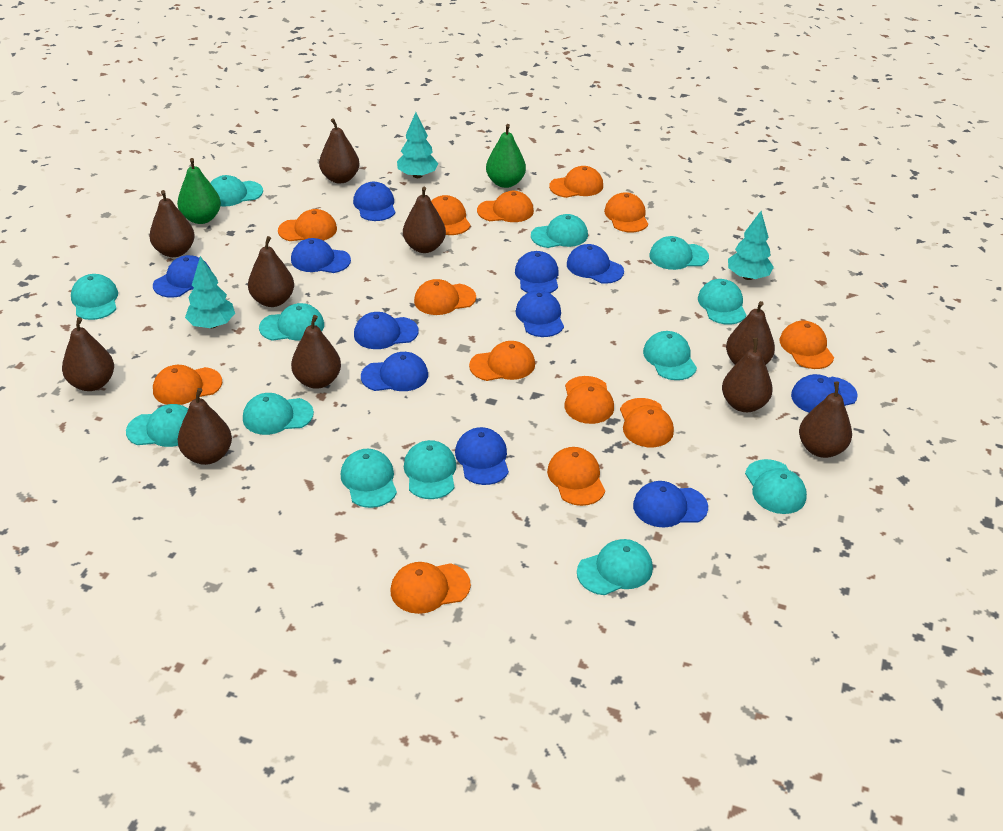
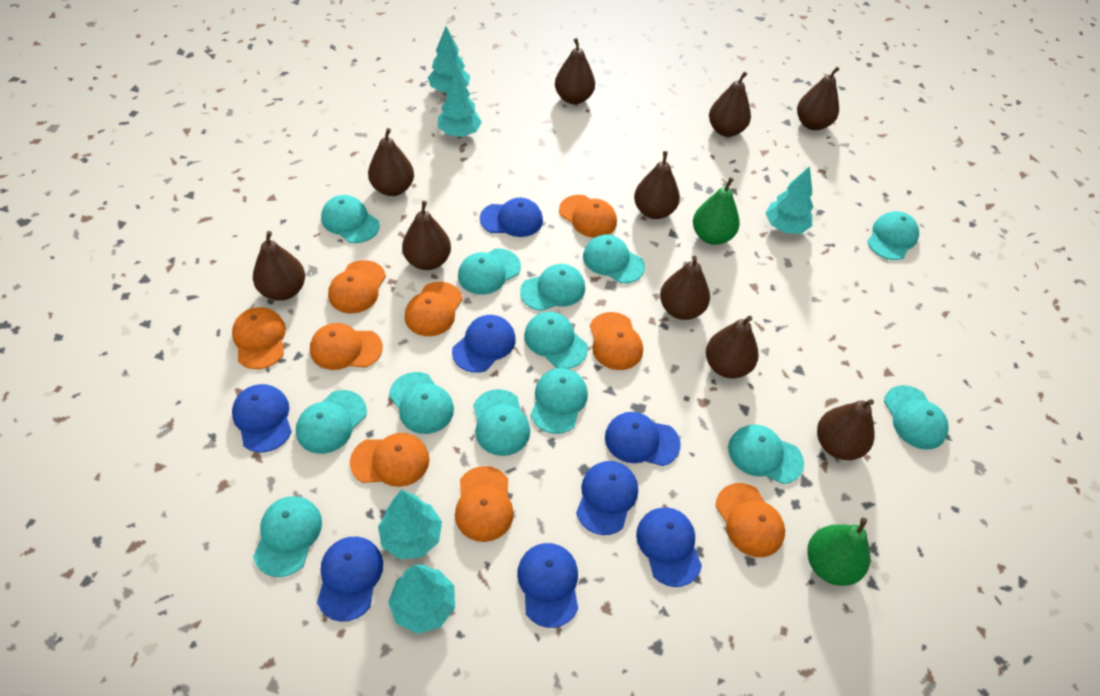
blue cap: [153,255,211,298] [291,238,351,273] [353,182,395,221] [354,312,419,349] [361,352,428,391] [455,427,509,485] [515,251,559,293] [516,290,564,337] [567,244,624,284] [633,481,708,528] [791,374,858,413] = 11 -> [232,384,292,453] [317,537,383,622] [452,315,516,373] [480,198,543,237] [517,543,578,628] [576,461,638,535] [605,412,681,466] [636,507,702,587] = 8
orange cap: [153,365,222,405] [278,209,337,241] [390,562,471,614] [414,279,476,315] [431,195,471,235] [469,341,535,381] [477,191,534,222] [547,447,605,506] [549,166,603,198] [564,376,614,424] [604,192,648,232] [620,398,674,447] [780,321,834,369] = 13 -> [232,307,286,369] [310,323,383,370] [328,260,386,313] [350,433,429,487] [405,282,463,336] [455,466,514,542] [559,195,617,238] [590,312,643,370] [716,483,785,557] = 9
turquoise tree: [185,256,235,328] [397,112,439,178] [728,211,774,280] = 3 -> [378,490,442,559] [388,564,455,634] [427,27,470,92] [438,69,482,137] [765,166,813,234] = 5

